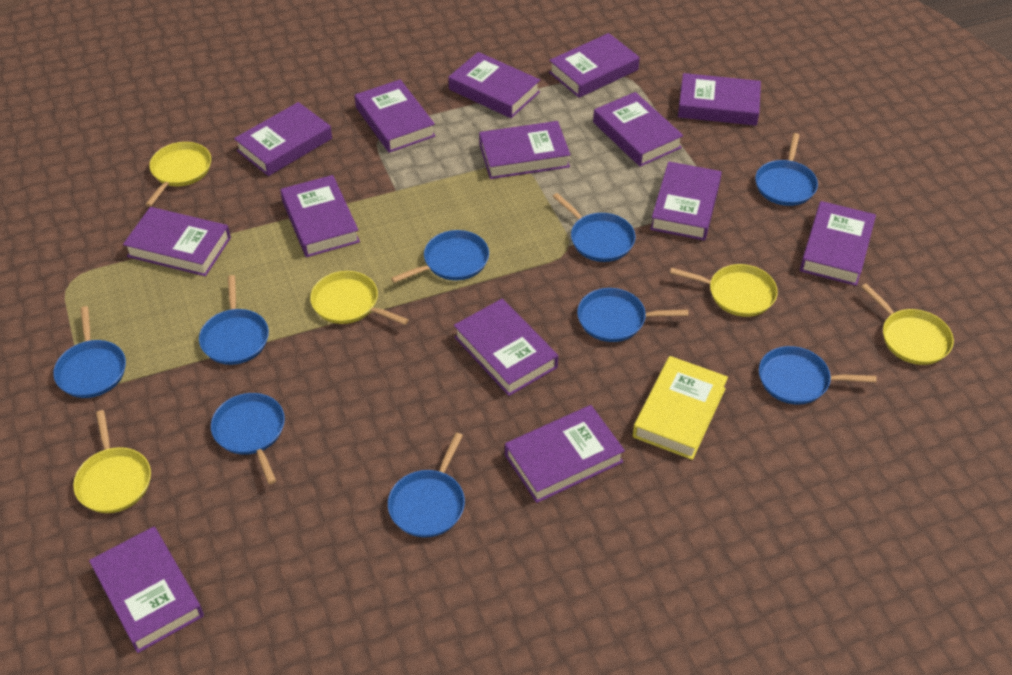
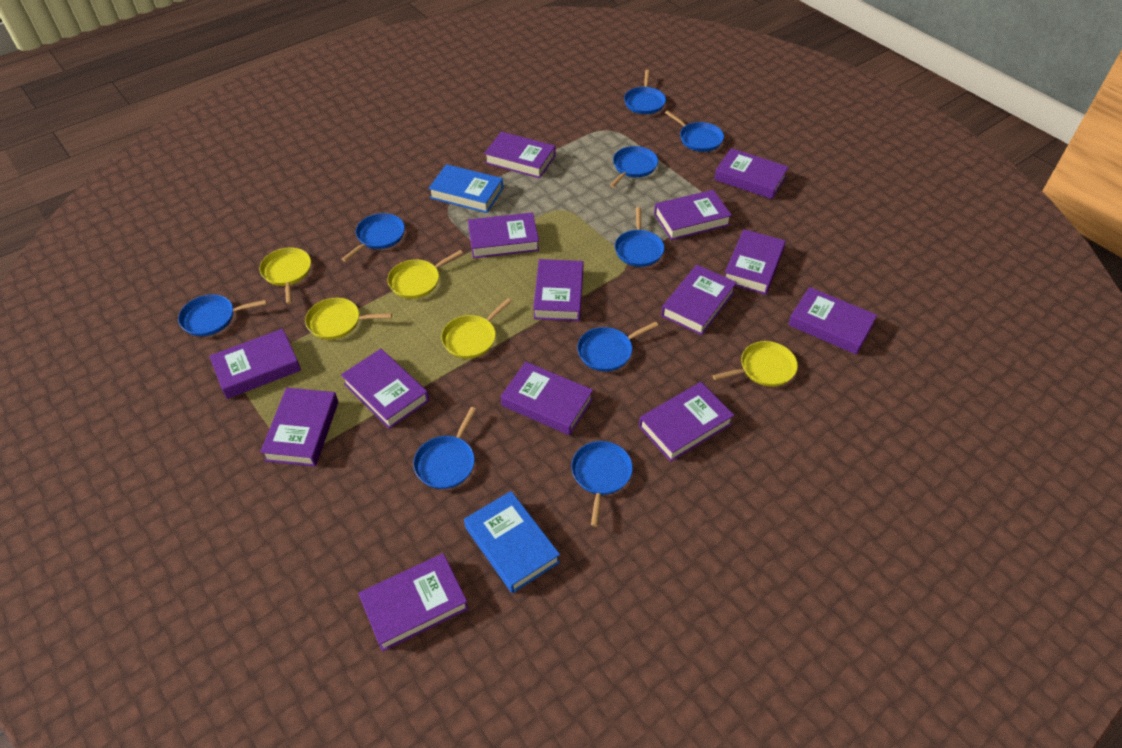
blue book: none = 0 -> [428,164,503,213] [464,491,560,593] = 2
yellow book: [633,356,728,460] = 1 -> none = 0

